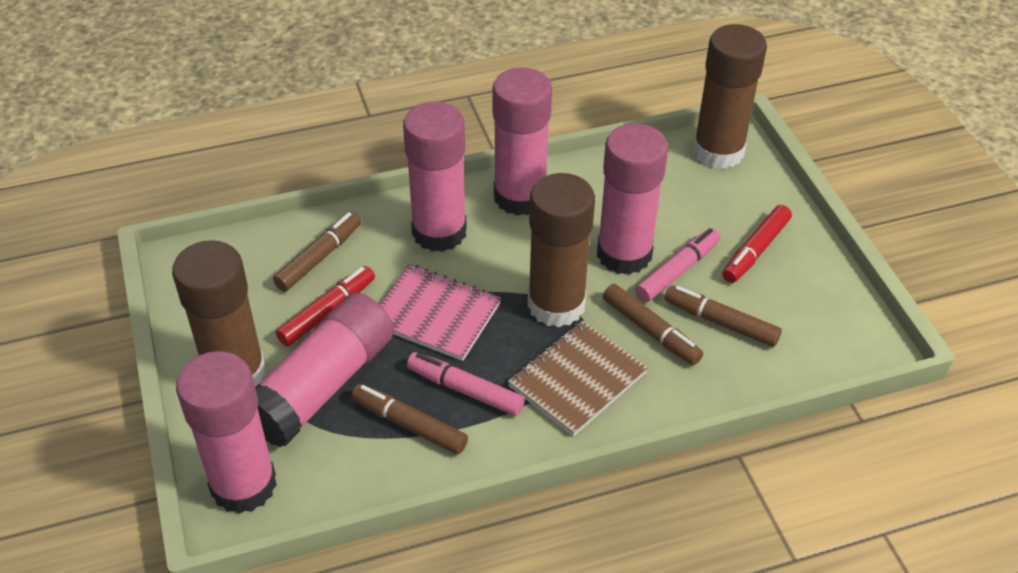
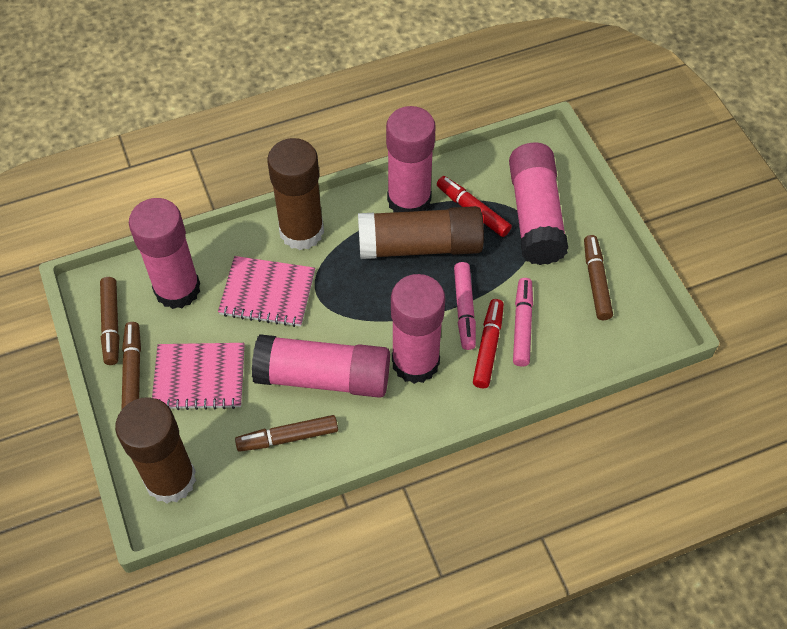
brown notebook: [508,320,648,436] = 1 -> none = 0
pink notebook: [379,264,501,361] = 1 -> [152,343,245,410] [218,256,315,327] = 2

